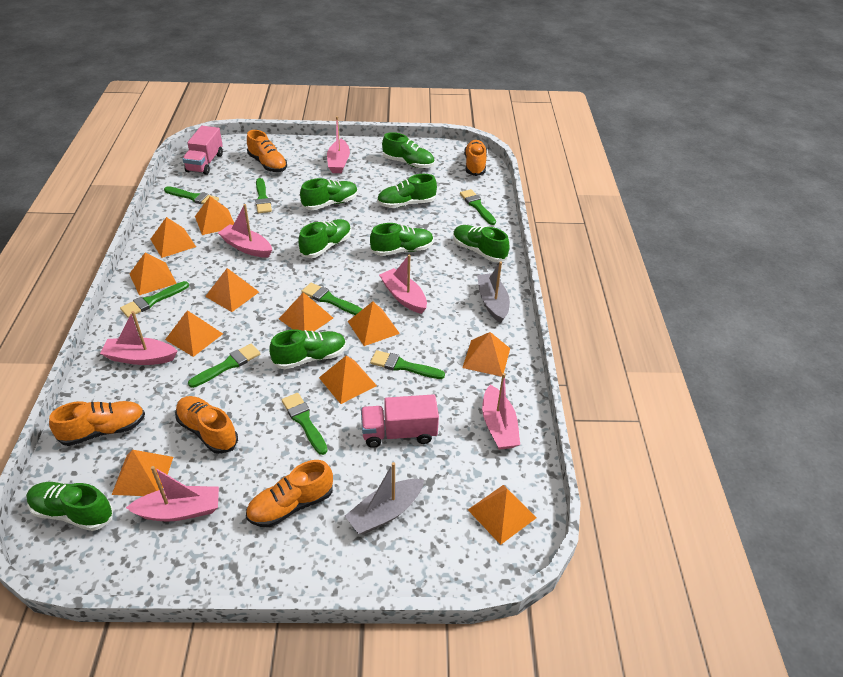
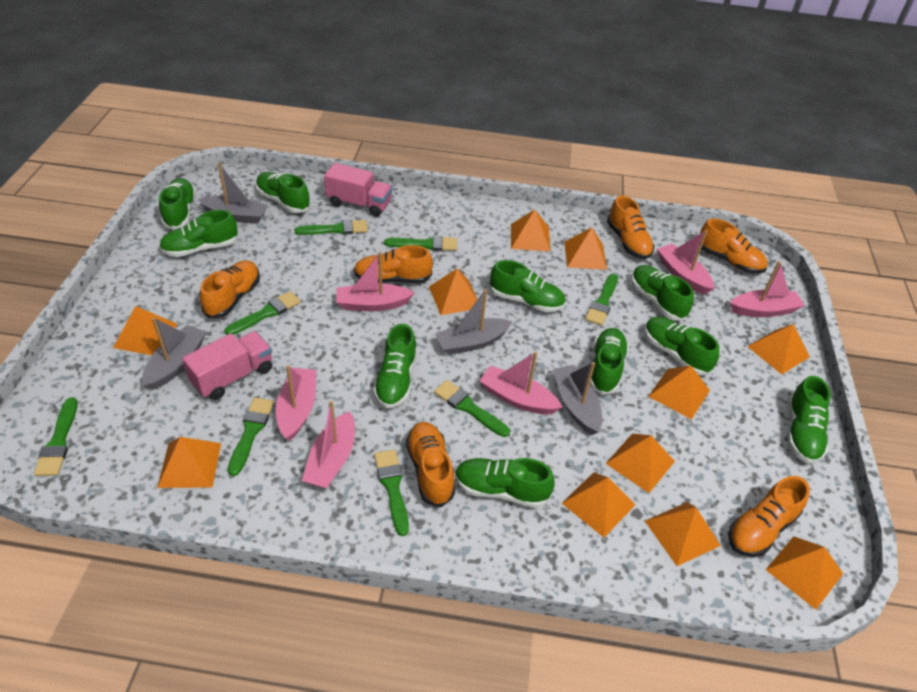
green shoe: [26,482,113,531] [269,329,346,369] [298,219,351,258] [300,178,358,210] [370,223,434,256] [377,174,437,208] [382,132,435,168] [453,225,510,262] = 8 -> [159,178,196,230] [159,210,239,257] [256,172,311,213] [373,324,417,408] [455,458,555,508] [490,260,566,312] [590,328,628,395] [631,265,694,320] [645,317,719,375] [788,376,831,463] = 10
grey boat: [345,462,424,535] [477,262,510,323] = 2 -> [142,317,206,390] [198,163,268,224] [435,289,513,355] [553,362,602,435] = 4
orange shoe: [49,401,145,446] [175,396,238,454] [246,460,333,527] [247,130,287,172] [464,140,487,176] = 5 -> [200,260,260,318] [354,245,433,283] [406,422,455,507] [607,196,654,259] [699,219,768,274] [728,476,810,557] = 6

